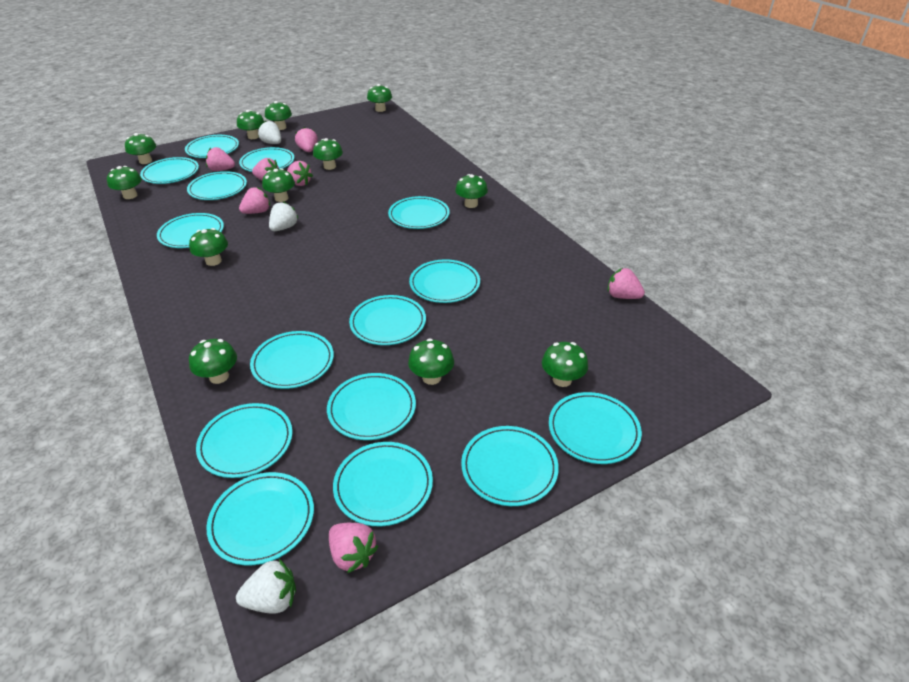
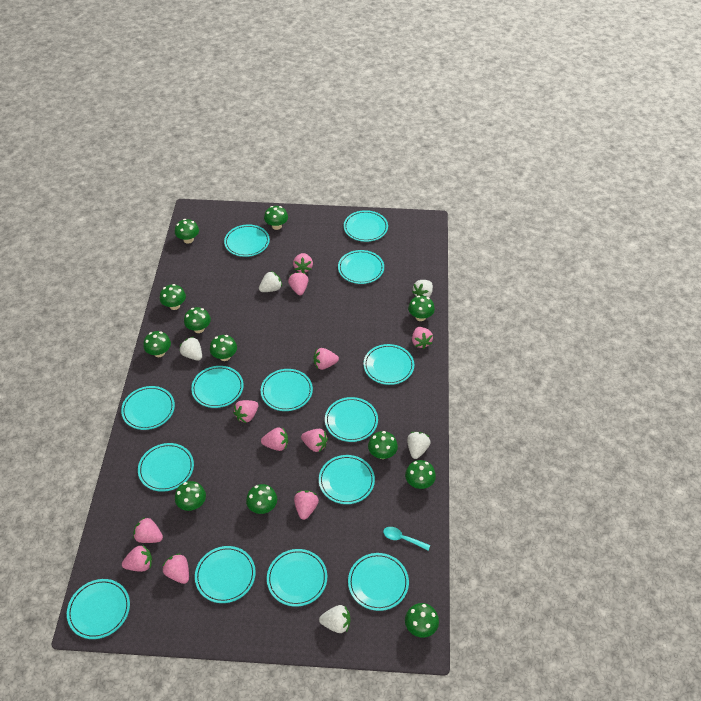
pink strawberry: [206,147,235,171] [239,187,270,214] [252,158,279,180] [287,161,313,186] [295,127,318,152] [329,523,379,573] [607,268,645,299] = 7 -> [122,545,152,572] [133,517,163,543] [162,553,189,584] [233,400,258,423] [261,427,288,451] [288,272,308,295] [293,253,313,273] [294,491,319,520] [301,429,328,452] [314,348,339,370] [412,327,433,349] = 11
turquoise plate: [140,157,199,184] [157,213,224,248] [185,135,239,158] [187,171,247,200] [196,403,293,478] [206,472,314,565] [239,147,294,172] [250,331,334,389] [327,373,416,440] [333,442,433,526] [349,295,426,345] [388,196,450,229] [409,259,480,303] [461,426,559,506] [549,392,642,464] = 15 -> [67,579,130,639] [121,386,175,430] [138,443,194,492] [191,366,244,408] [195,546,256,603] [224,225,270,257] [261,369,313,411] [267,549,327,607] [319,455,375,504] [325,397,378,442] [338,250,384,284] [344,210,388,242] [348,553,409,611] [363,344,414,385] = 14
turquoise spoon: none = 0 -> [383,527,430,550] = 1
white strawberry: [236,559,296,614] [258,120,281,144] [269,201,299,231] = 3 -> [180,337,202,361] [259,271,282,292] [319,605,350,633] [407,432,431,459] [412,280,433,297] = 5

